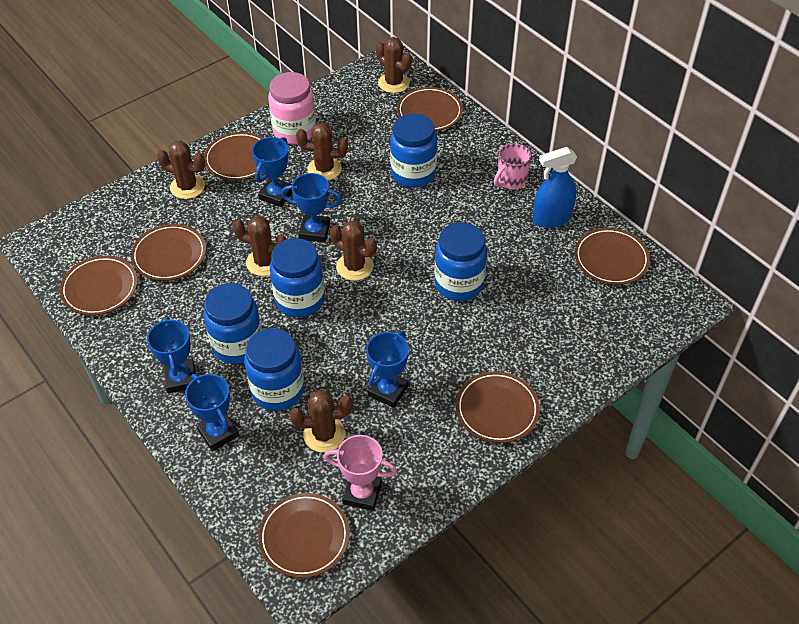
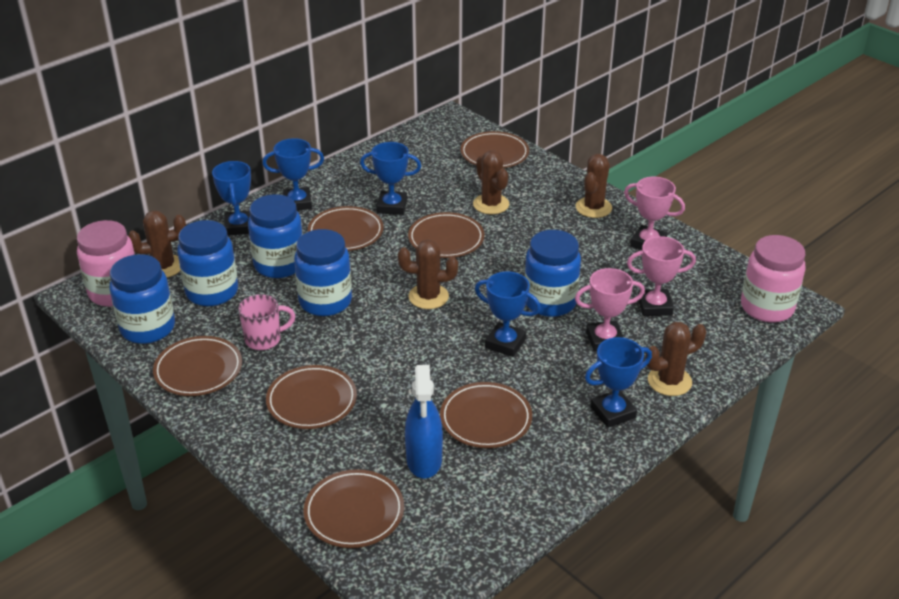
brown cactus: [157,141,205,199] [232,216,287,276] [290,390,353,452] [296,123,348,181] [330,220,377,281] [376,37,412,93] = 6 -> [128,211,186,278] [398,239,458,309] [473,150,509,214] [576,154,612,218] [645,322,706,396] = 5
pink jar: [268,72,316,144] = 1 -> [77,220,135,307] [741,235,806,322] = 2
pink trophy: [324,435,397,511] = 1 -> [575,268,645,351] [624,177,685,250] [627,236,696,316] = 3

